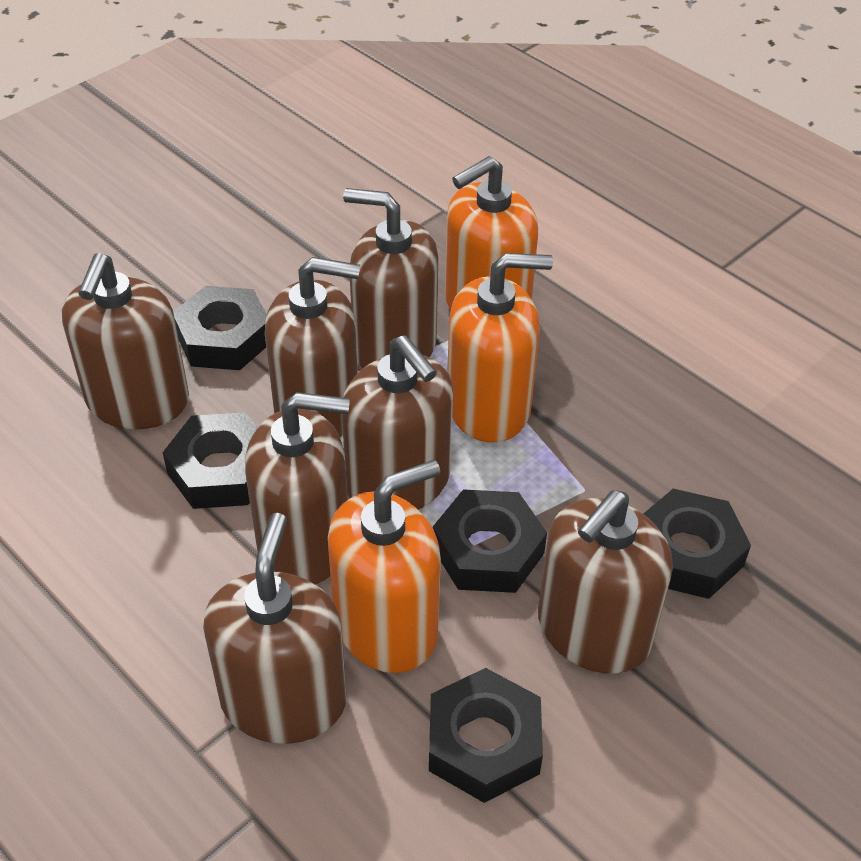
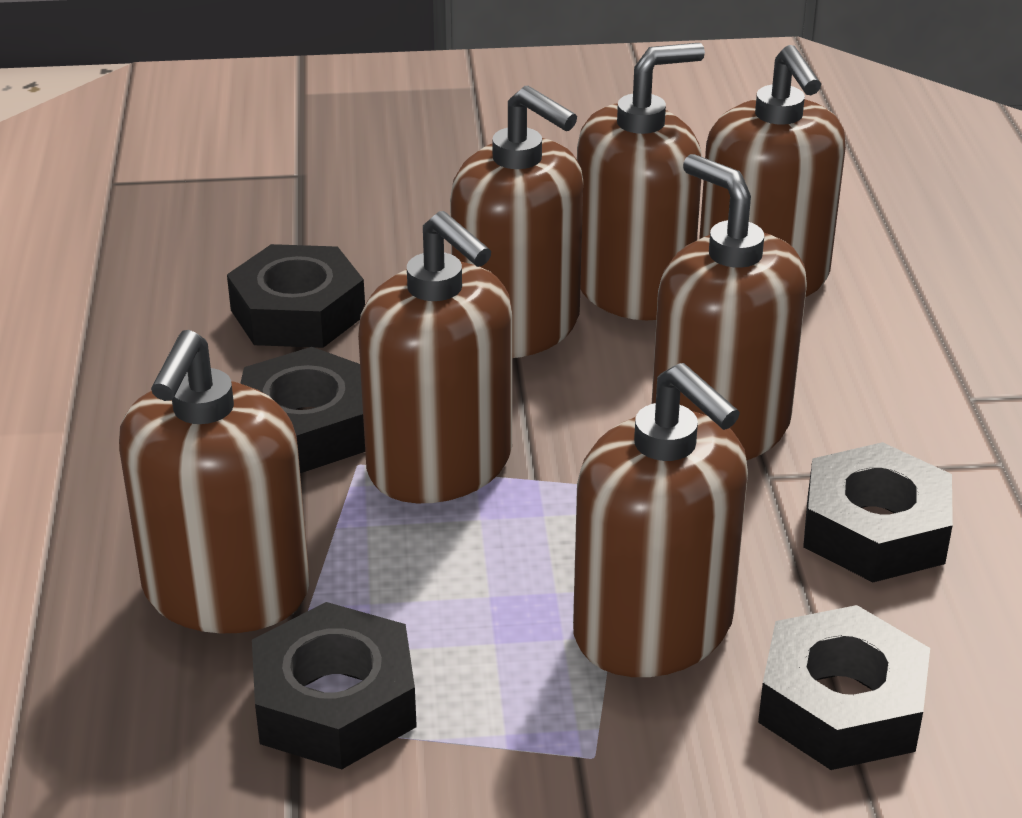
orange soap dispenser: [328,460,441,673] [445,156,538,310] [447,253,553,443] = 3 -> none = 0

